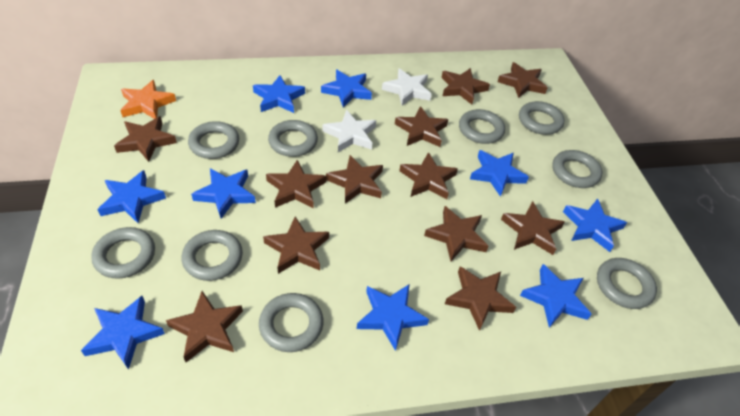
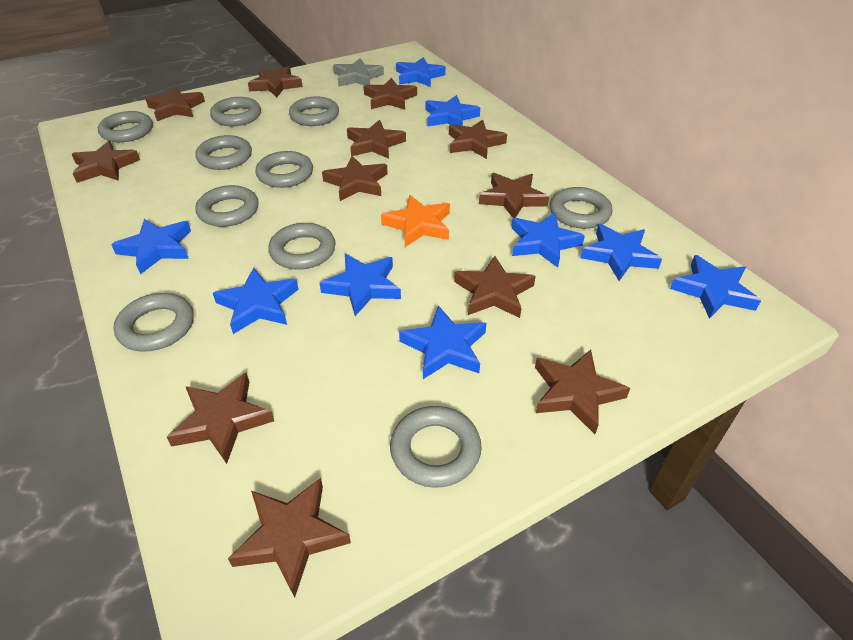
grey ring: [91,227,155,279] [182,230,243,281] [188,121,239,159] [259,293,324,352] [268,120,318,157] [459,109,505,144] [519,101,565,135] [552,150,602,188] [597,258,657,309] = 9 -> [98,111,153,142] [113,293,194,352] [195,185,259,227] [196,135,252,170] [210,97,261,126] [255,151,313,188] [268,223,336,270] [289,97,339,126] [390,406,482,488] [550,187,613,229] = 10
grey star: none = 0 -> [333,58,384,86] = 1
white star: [323,110,376,152] [382,68,432,106] = 2 -> none = 0

